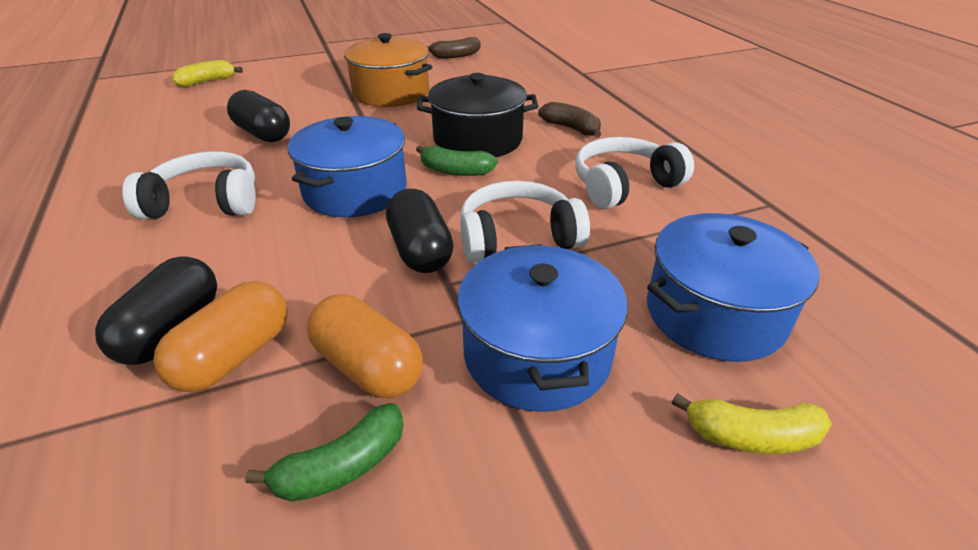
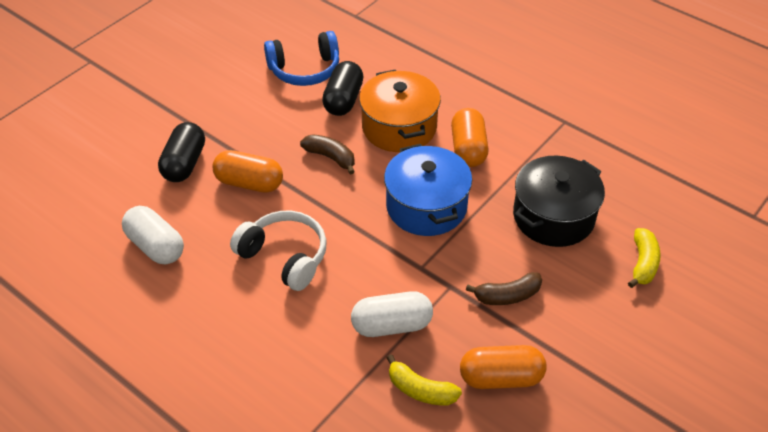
black capsule: [95,256,217,365] [227,90,290,142] [386,189,454,273] = 3 -> [158,122,205,182] [322,61,363,116] = 2
blue headphones: none = 0 -> [264,31,339,86] = 1
blue pot: [288,116,407,217] [457,244,628,412] [647,213,820,362] = 3 -> [384,144,472,236] = 1
green banana: [246,403,404,502] [416,145,498,176] = 2 -> none = 0
orange capsule: [153,281,287,392] [307,294,423,398] = 2 -> [213,150,283,193] [451,108,489,167] [460,345,547,389] = 3
white capsule: none = 0 -> [122,206,184,264] [351,291,433,337] = 2
white headphones: [122,151,256,219] [460,181,590,263] [575,137,694,209] = 3 -> [230,211,327,291] = 1

